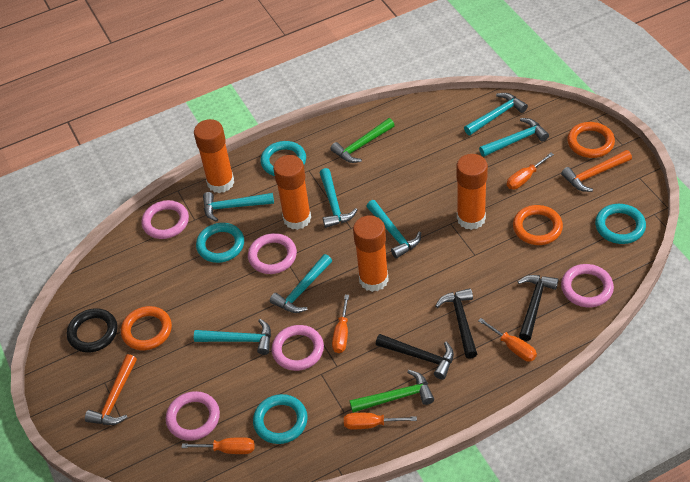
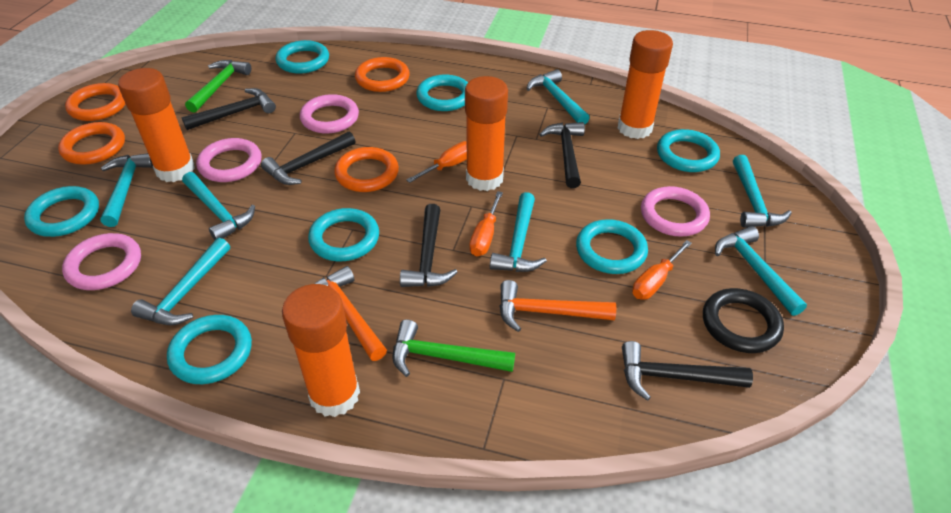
black hammer: [376,334,454,380] [435,288,477,359] [517,275,558,341] = 3 -> [182,88,276,130] [261,131,356,185] [400,204,458,287] [539,122,585,188] [622,341,753,401] = 5
orange ring: [121,306,172,350] [513,205,563,245] [567,122,615,158] = 3 -> [58,122,125,165] [65,83,125,121] [334,147,399,192] [355,57,410,92] = 4
orange screwdriver: [181,437,254,454] [332,295,349,353] [344,413,417,429] [478,318,537,362] [507,153,554,190] = 5 -> [406,141,467,183] [469,191,503,256] [632,240,692,299] = 3
pink ring: [141,200,189,239] [166,391,220,441] [248,233,297,274] [271,325,324,371] [561,264,614,307] = 5 -> [62,233,141,290] [196,138,262,182] [300,94,359,133] [641,186,710,237] = 4
turquoise ring: [196,223,244,263] [253,394,308,444] [261,141,306,176] [595,204,646,244] = 4 -> [24,186,99,237] [167,315,252,384] [276,40,329,74] [308,208,379,261] [416,75,468,111] [576,219,648,274] [657,129,720,172] = 7

